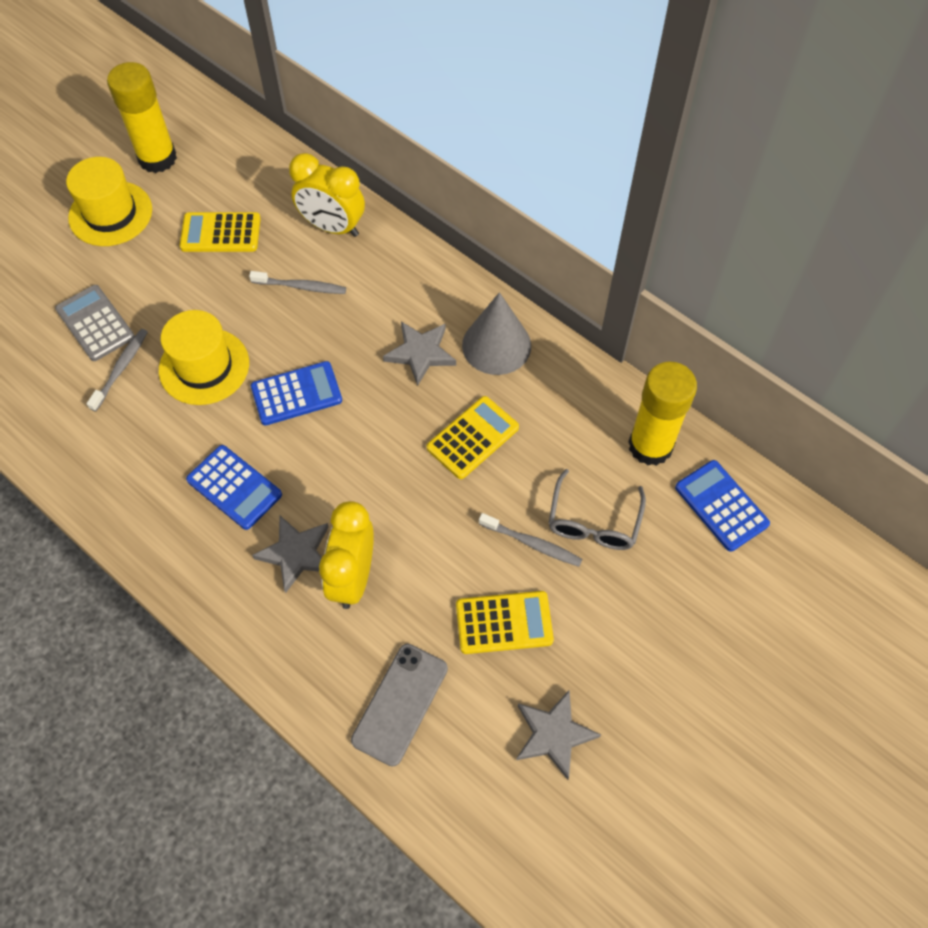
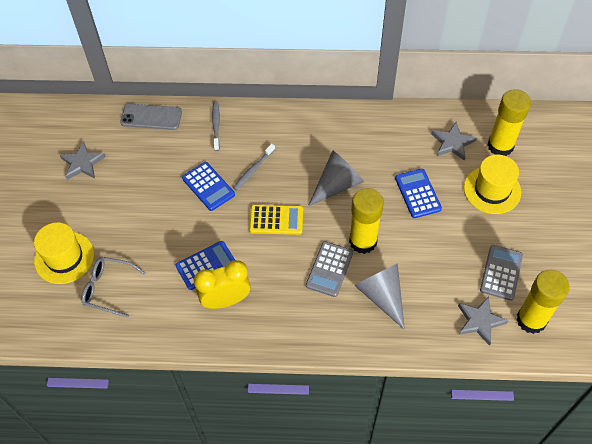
grey calculator: [55,285,134,361] = 1 -> [306,241,353,297] [480,245,523,301] = 2
grey cone: [462,292,531,375] = 1 -> [308,150,364,207] [354,263,405,330] = 2
grey toothbrush: [86,329,148,411] [249,271,346,294] [479,513,583,567] = 3 -> [212,102,220,151] [233,144,275,191] = 2
yellow calculator: [180,212,261,252] [427,396,519,479] [456,591,554,654] = 3 -> [249,205,303,235] = 1
yellow clock: [289,153,365,237] [319,501,374,609] = 2 -> [194,260,251,309] = 1
yellow glue stick: [107,62,177,173] [629,362,697,466] = 2 -> [349,188,384,254] [487,89,531,156] [516,270,570,334] = 3

